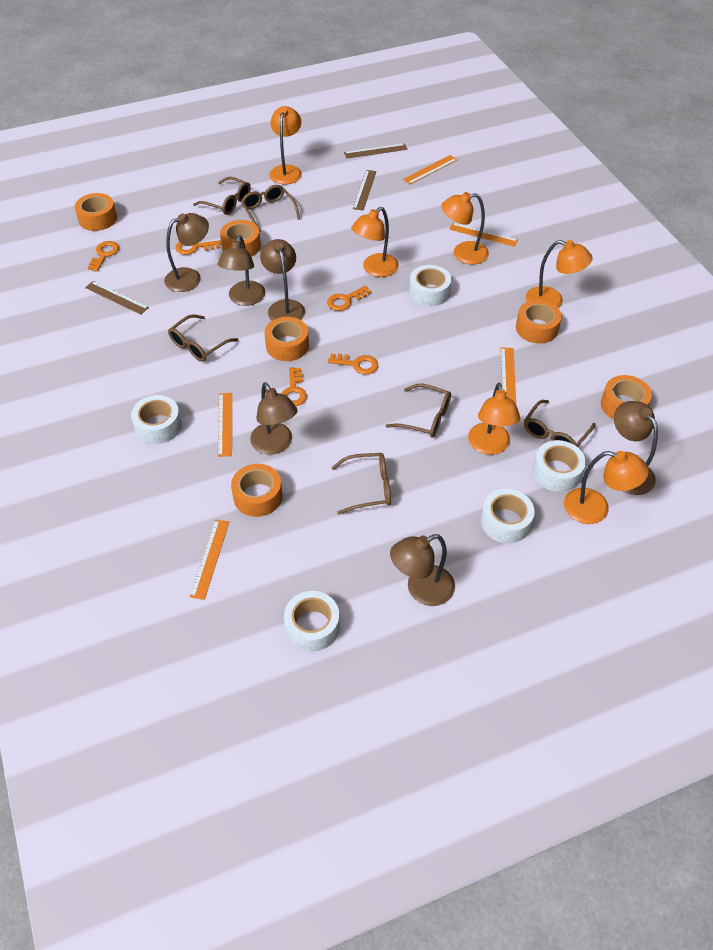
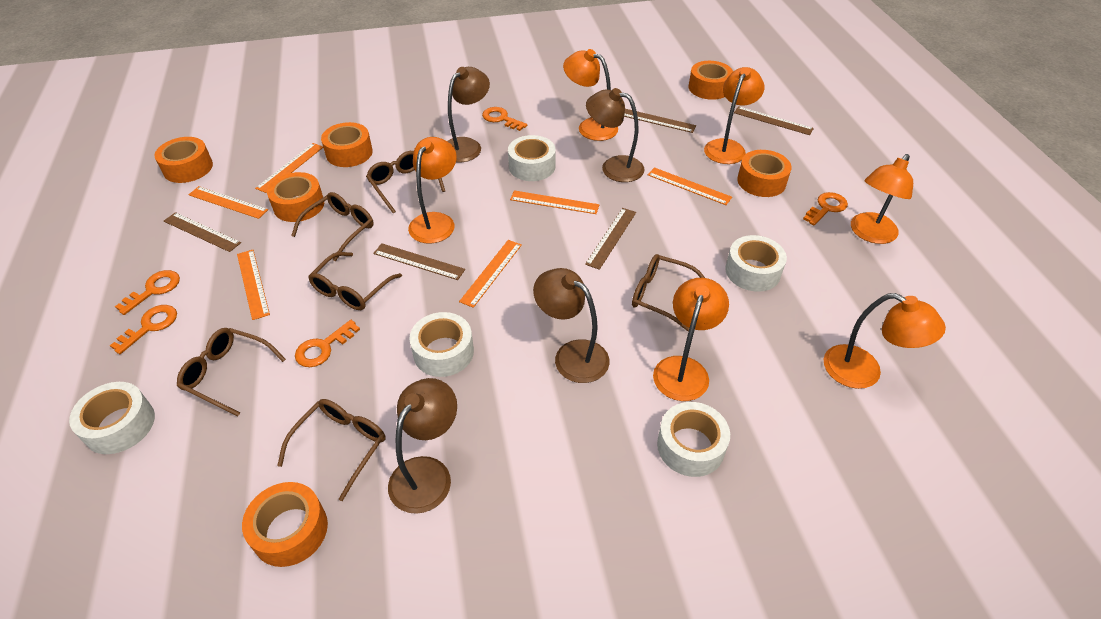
brown lamp: [164,213,209,292] [218,235,265,306] [250,382,298,455] [260,239,305,321] [390,534,455,606] [614,401,658,495] = 6 -> [388,378,457,514] [447,67,490,162] [533,268,610,383] [586,88,645,182] = 4
brown ruler: [85,281,149,315] [344,143,407,158] [353,170,376,211] = 3 -> [164,212,241,252] [373,243,465,280] [585,208,636,270] [624,109,696,133] [734,106,814,135] = 5
orange ruler: [190,519,229,600] [218,393,232,457] [403,155,457,184] [449,223,518,247] [500,347,516,404] = 5 -> [188,186,268,219] [237,250,270,320] [255,143,323,193] [459,240,522,308] [510,190,599,214] [648,167,732,205] = 6

